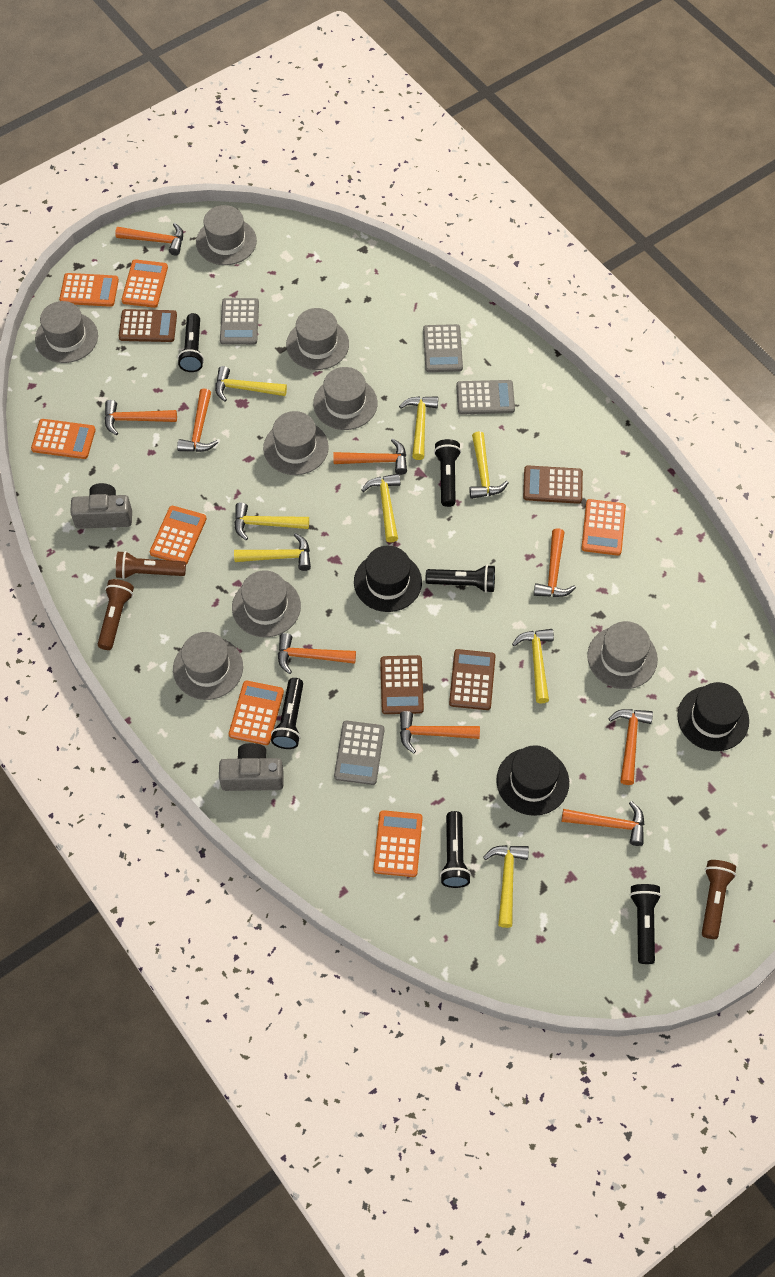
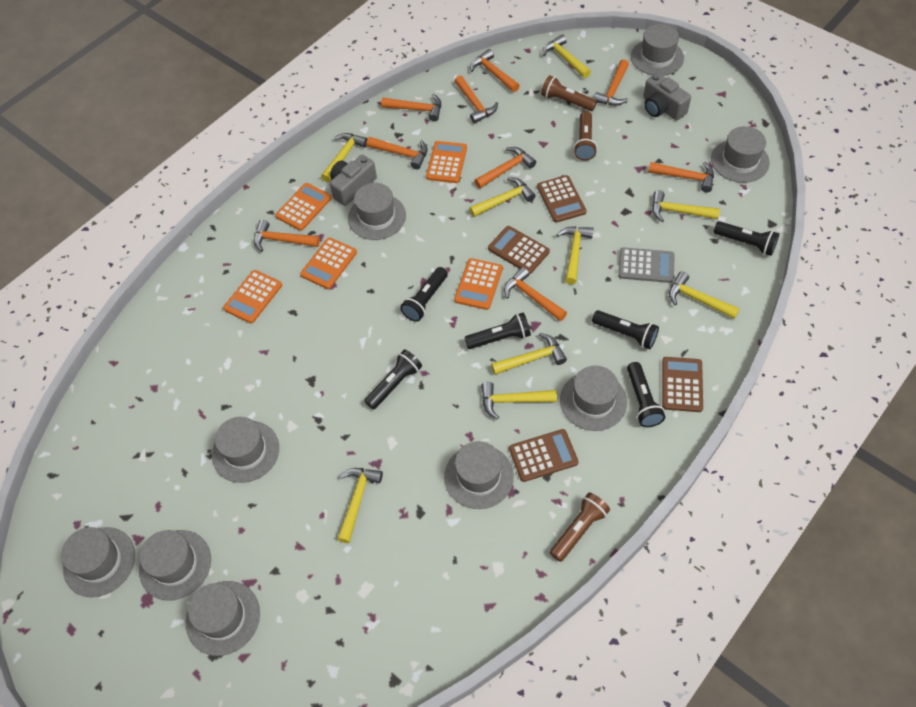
black hat: [354,546,422,612] [496,745,569,816] [677,682,749,751] = 3 -> none = 0
grey calculator: [220,298,259,345] [334,721,385,785] [423,324,463,372] [456,380,515,415] = 4 -> [618,247,675,283] = 1
grey hat: [35,301,98,363] [173,632,243,700] [196,205,257,265] [232,570,301,637] [263,411,329,475] [286,308,349,370] [313,367,378,430] [587,621,658,689] = 8 -> [61,527,135,597] [139,530,211,601] [186,581,260,656] [212,417,279,483] [348,183,406,240] [444,441,514,509] [560,366,627,431] [631,24,684,76] [711,126,770,183] = 9
orange calculator: [31,419,96,459] [59,273,119,307] [121,259,168,308] [150,506,207,564] [229,681,284,745] [373,810,423,877] [581,499,626,556] = 7 -> [223,270,282,324] [275,183,332,231] [300,238,357,289] [426,141,467,183] [454,258,503,310] = 5
yellow hammer: [215,366,287,402] [234,502,309,540] [234,533,311,571] [361,474,401,543] [399,396,438,460] [469,431,509,499] [483,845,529,928] [512,629,554,703] = 8 -> [321,133,368,182] [337,468,383,543] [469,177,536,217] [481,382,557,420] [491,333,567,375] [543,34,591,78] [556,226,594,284] [652,190,720,222] [669,271,740,319] = 9

